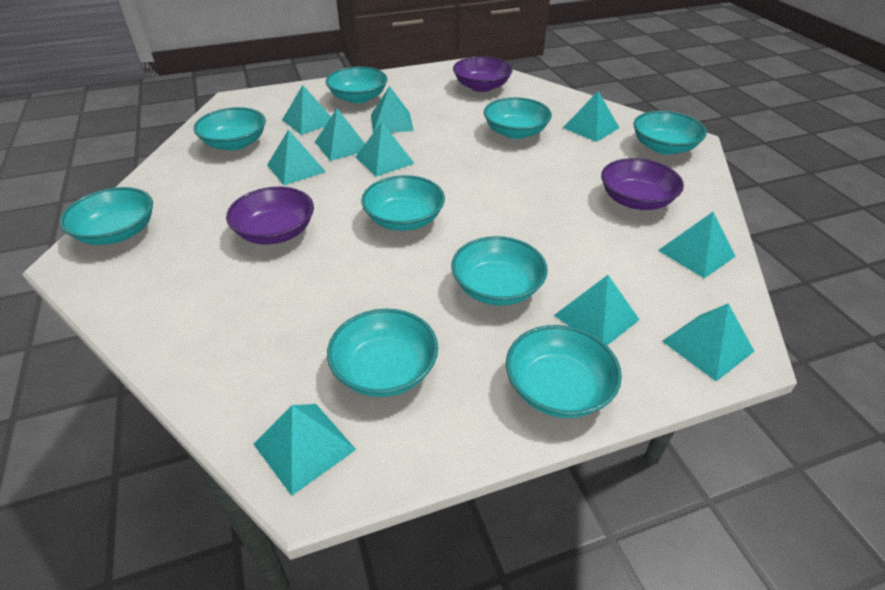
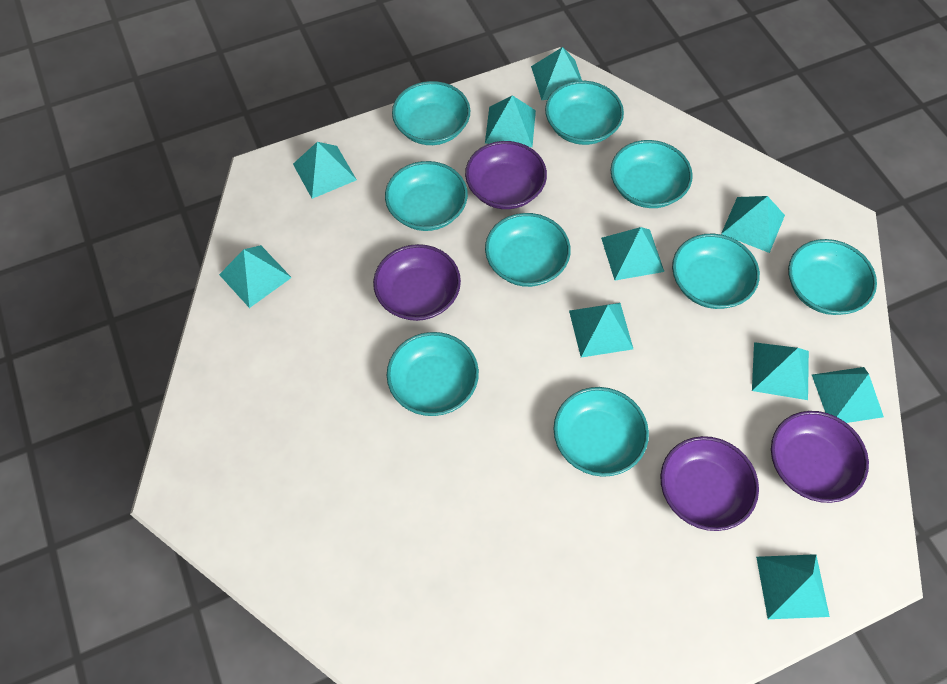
purple bowl: [226,187,314,244] [453,56,513,92] [601,158,684,210] = 3 -> [373,244,461,321] [465,141,547,209] [660,436,759,531] [771,411,869,503] = 4

